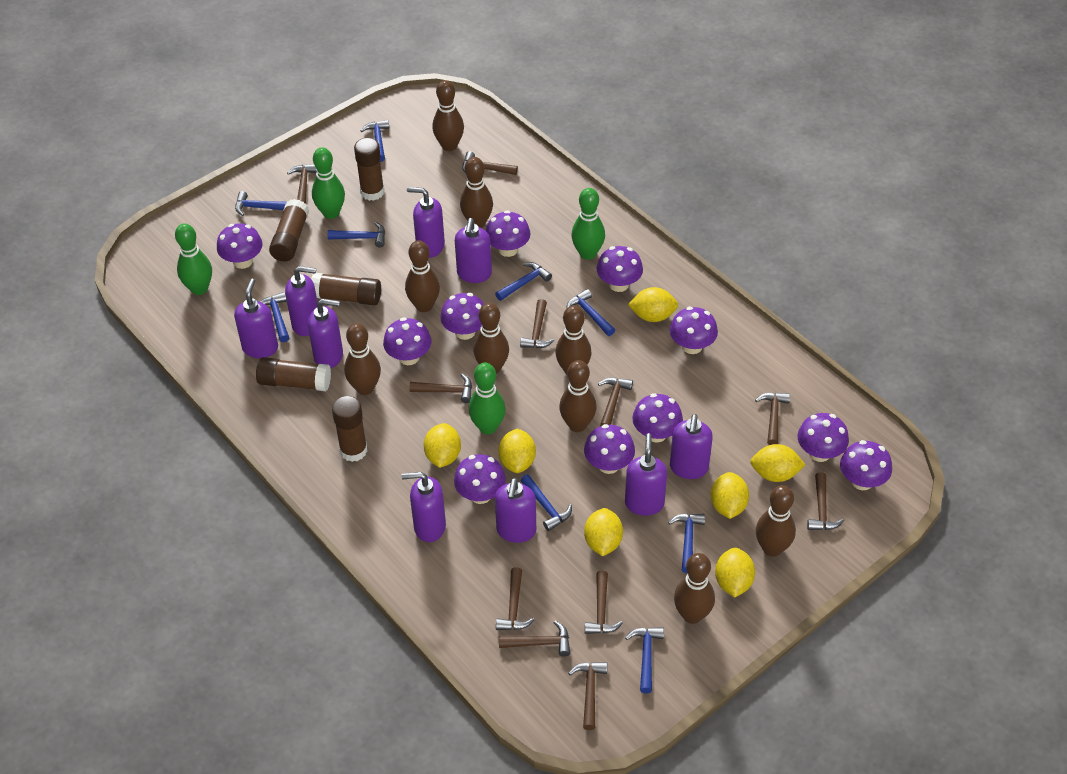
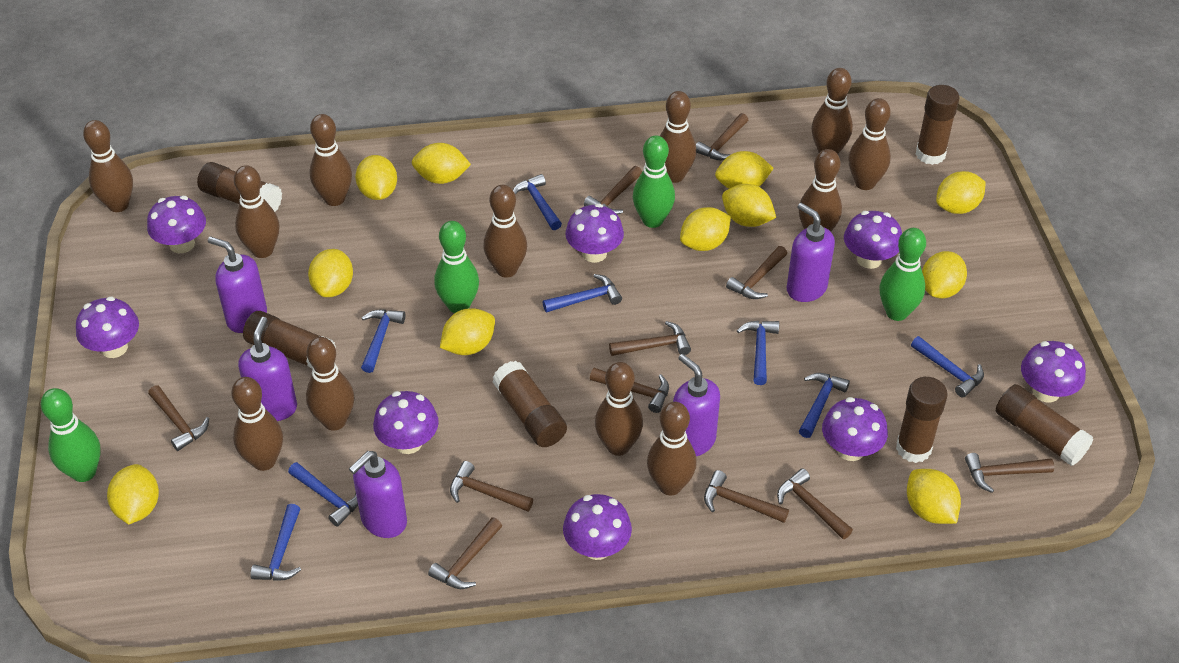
blue hammer: [235,191,287,216] [260,292,289,342] [327,222,385,247] [360,120,389,162] [495,262,552,301] [521,474,572,531] [567,289,615,336] [625,627,664,694] [668,514,705,573] = 9 -> [250,504,301,581] [288,462,358,526] [361,309,405,373] [513,174,562,230] [543,274,622,313] [737,321,779,385] [799,373,850,438] [911,336,984,398] = 8
brown bowling pin: [344,323,381,395] [405,240,440,312] [432,80,464,151] [460,157,493,228] [473,303,509,374] [555,305,592,376] [559,360,596,432] [674,553,715,624] [756,485,796,557] = 9 -> [83,120,133,212] [231,377,283,471] [234,165,280,258] [306,337,354,430] [310,114,352,206] [483,185,527,278] [595,362,643,456] [647,402,697,496] [660,91,696,183] [799,149,842,232] [811,68,853,154] [848,98,891,190] = 12
brown glue stick: [256,357,331,391] [269,199,309,262] [311,273,381,305] [332,396,368,462] [354,138,384,201] = 5 -> [197,162,282,212] [243,311,336,369] [492,361,567,447] [896,377,948,463] [916,85,960,165] [995,384,1093,466] = 6
purple mushroom: [217,223,263,269] [383,317,431,365] [440,293,484,340] [454,454,506,504] [486,210,530,257] [584,424,635,474] [597,246,643,292] [632,393,683,443] [670,307,718,354] [798,413,849,462] [840,440,892,490] = 11 -> [76,297,139,358] [147,196,206,253] [373,391,439,454] [563,494,632,560] [565,204,624,263] [822,397,888,461] [844,211,902,269] [1021,341,1086,402] = 8
purple soap dispenser: [234,279,278,358] [285,266,317,336] [308,299,343,368] [402,472,446,542] [407,187,445,258] [455,218,492,283] [495,478,536,543] [625,433,667,516] [670,414,713,479] = 9 -> [208,236,267,333] [238,317,297,421] [349,451,407,538] [673,354,720,456] [787,203,835,302] = 5
yellow lemon: [424,423,461,468] [498,429,536,473] [584,508,623,556] [628,287,678,322] [710,472,749,519] [715,547,755,597] [750,444,806,482] = 7 -> [107,464,159,524] [308,249,353,297] [355,155,397,200] [412,143,471,184] [440,308,495,355] [680,207,731,251] [715,151,773,189] [722,184,776,227] [907,469,961,524] [922,251,967,299] [936,171,986,214] = 11

